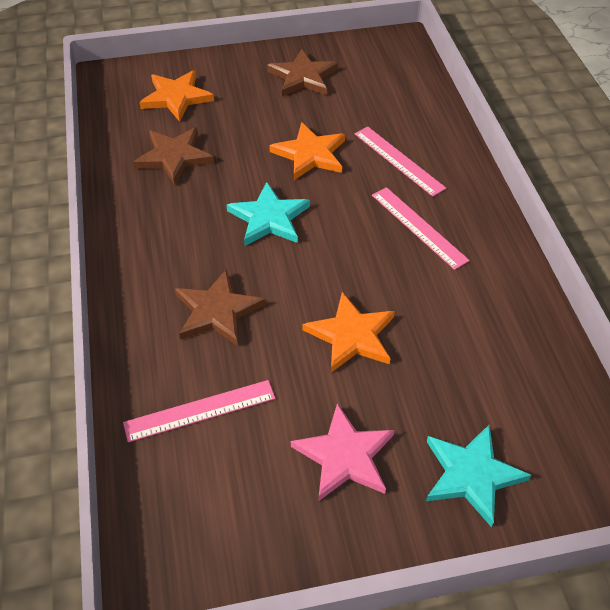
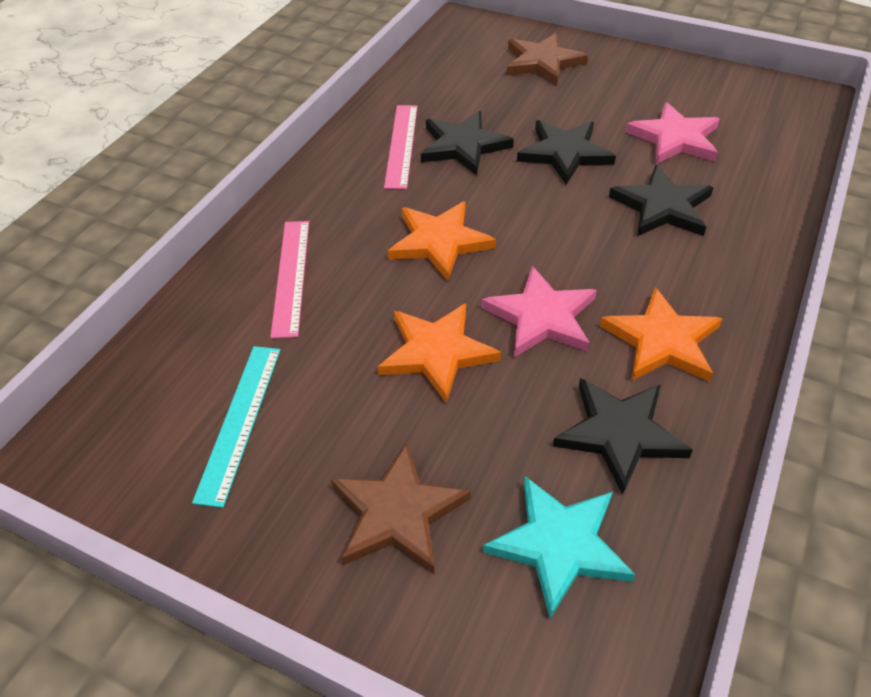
black star: none = 0 -> [421,111,514,176] [517,120,616,185] [553,378,693,495] [609,165,714,236] = 4
brown star: [133,127,214,185] [175,269,265,346] [267,49,338,97] = 3 -> [331,443,471,574] [506,33,588,85] = 2
pink ruler: [123,380,275,442] [354,126,446,197] [372,187,470,270] = 3 -> [270,221,309,338] [384,105,418,189] = 2
pink star: [291,403,394,501] = 1 -> [481,266,597,357] [625,102,720,164] = 2
turquoise ruler: none = 0 -> [192,346,281,508] = 1
turquoise star: [227,182,310,246] [426,424,531,527] = 2 -> [483,476,636,618] = 1

